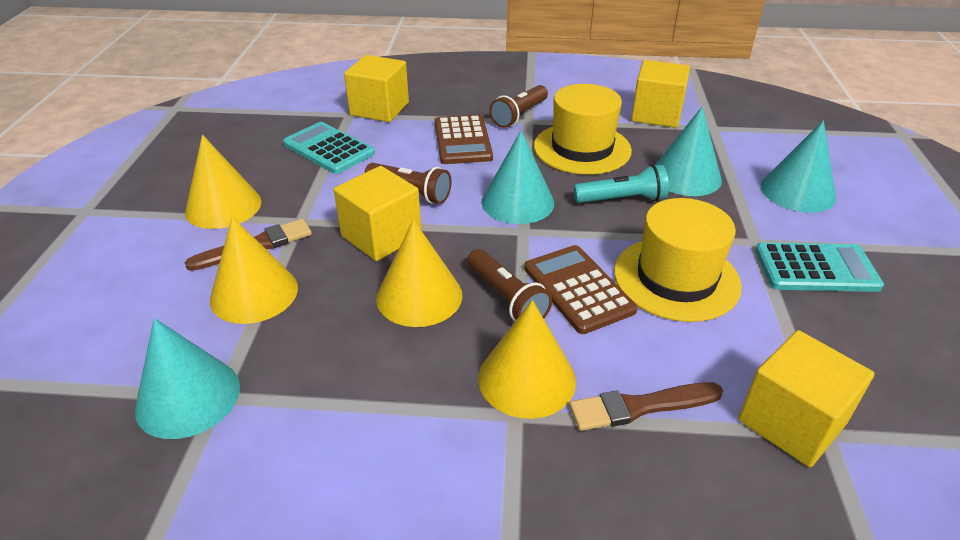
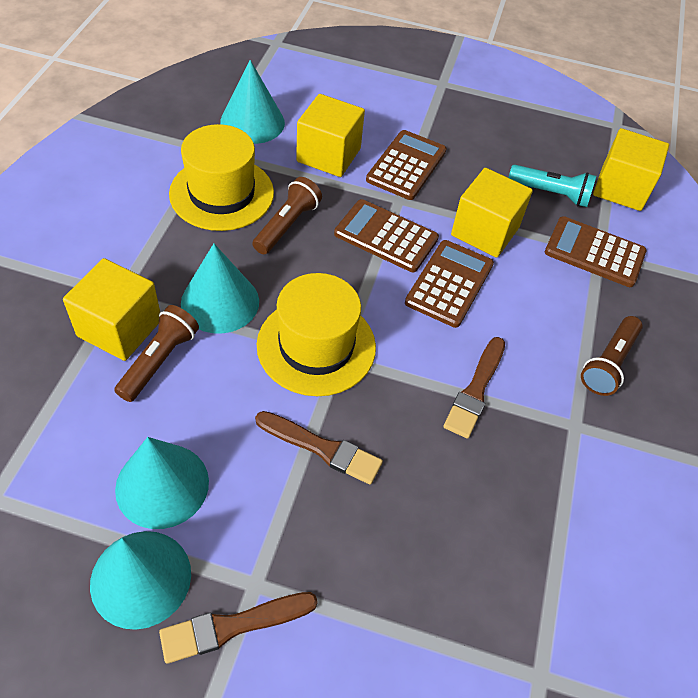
brown brush: [185,219,312,271] [569,382,723,431] = 2 -> [159,592,318,664] [255,411,383,485] [443,337,505,439] = 3
brown calculator: [435,115,493,164] [524,245,638,334] = 2 -> [334,199,439,272] [366,130,447,200] [405,240,494,328] [545,216,647,287] = 4
turquoise calculator: [283,122,375,174] [755,243,884,292] = 2 -> none = 0
yellow cone: [185,135,262,229] [210,217,298,324] [376,220,462,327] [478,300,576,419] = 4 -> none = 0

